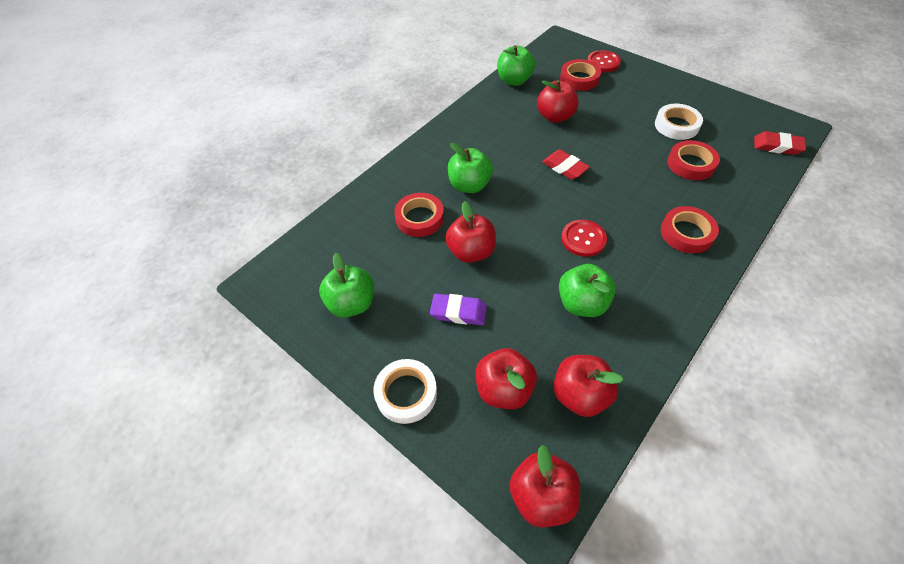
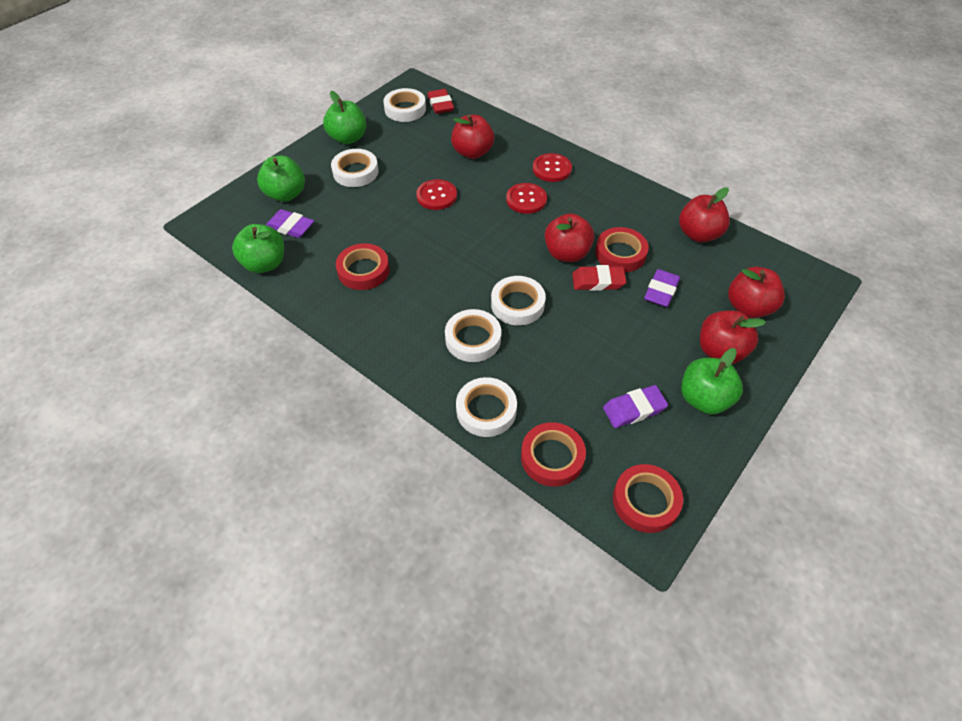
purple eraser: [430,294,487,325] = 1 -> [266,209,314,238] [603,385,668,428] [644,269,680,307] = 3
red button: [561,220,607,257] [587,50,621,72] = 2 -> [416,179,457,210] [506,183,547,214] [533,153,572,182] = 3
white tape: [373,359,437,424] [655,104,703,140] = 2 -> [331,149,378,187] [383,88,426,122] [445,309,501,362] [456,377,517,437] [491,276,546,325] = 5

